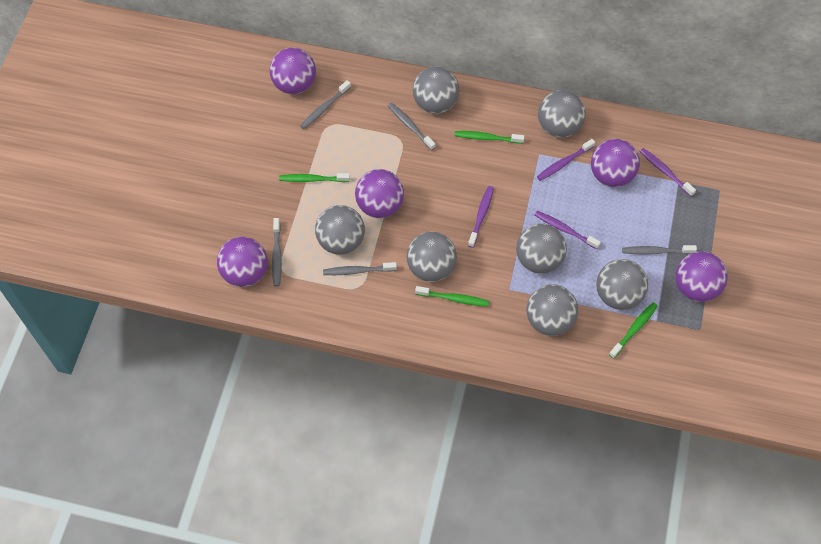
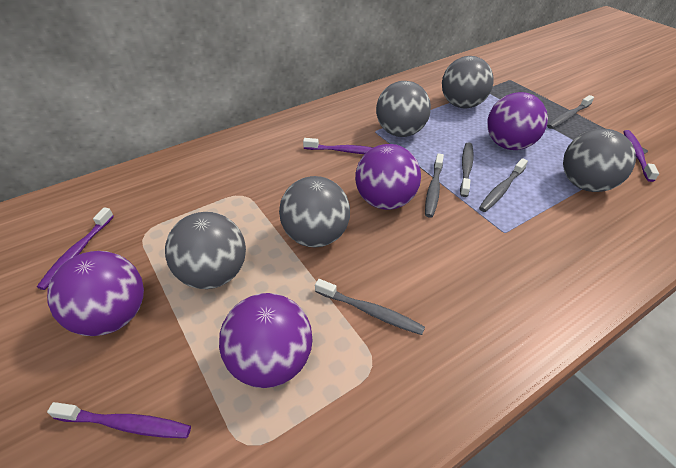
green toothbrush: [279,173,350,182] [415,286,489,307] [455,131,524,144] [609,302,658,359] = 4 -> none = 0
grey ball: [315,205,365,255] [407,232,457,282] [413,66,459,114] [516,224,567,274] [526,284,578,336] [538,90,586,138] [596,259,648,310] = 7 -> [165,212,246,289] [279,176,350,247] [376,81,431,137] [442,56,494,108] [563,129,636,192] = 5
purple ball: [217,237,268,287] [270,47,316,94] [355,169,404,218] [591,139,640,187] [675,251,728,302] = 5 -> [47,251,144,336] [219,293,313,388] [355,144,421,210] [487,92,548,150] = 4

